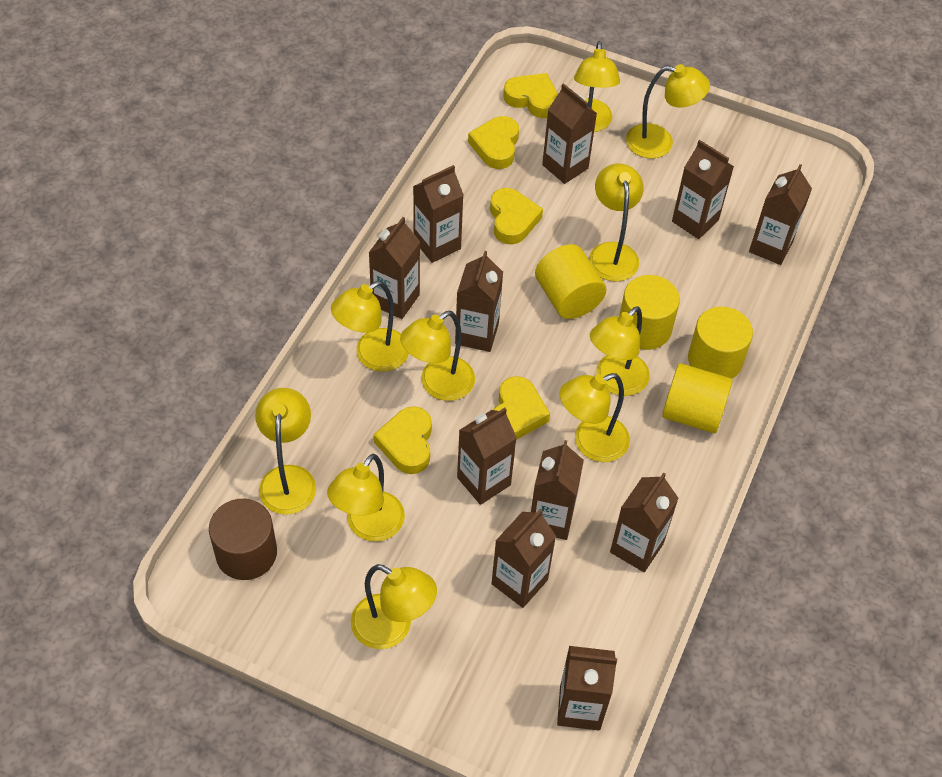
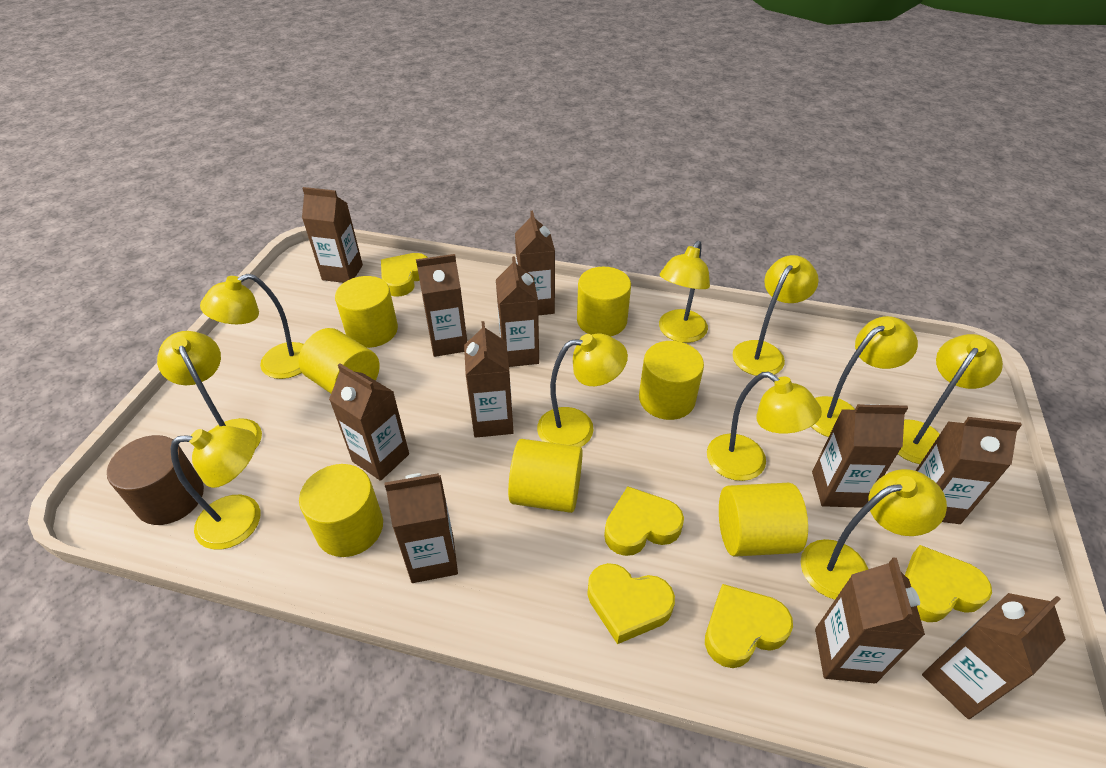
yellow cylinder: [535,244,606,319] [619,275,680,350] [662,363,733,433] [688,307,753,379] = 4 -> [298,328,380,393] [299,464,383,557] [335,276,398,348] [508,439,583,513] [577,267,631,336] [639,341,704,420] [719,483,808,557] = 7

